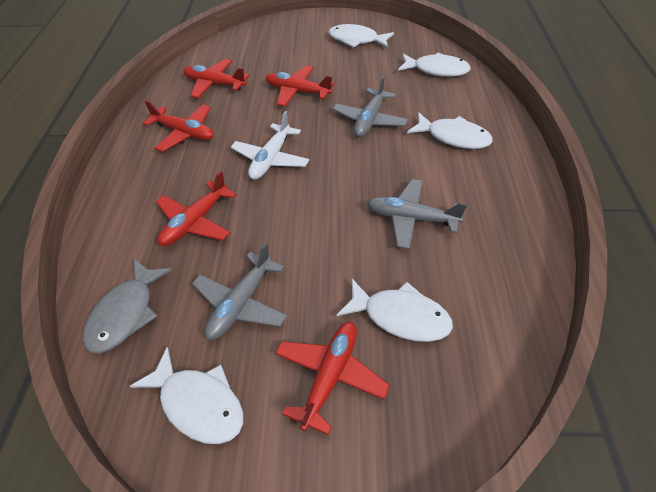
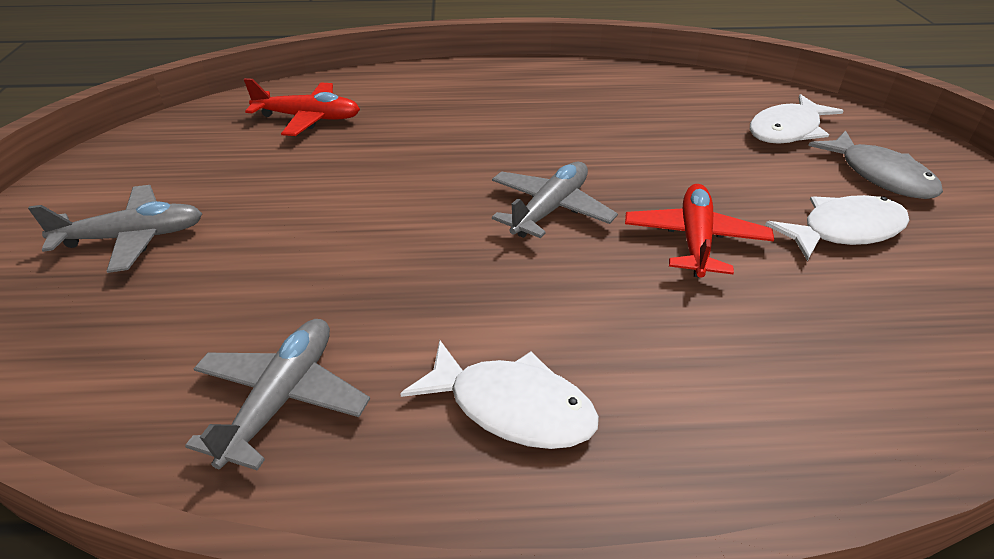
red plane: [142,100,214,152] [156,171,237,246] [183,59,250,98] [266,66,335,107] [275,322,390,435] = 5 -> [244,78,360,136] [625,184,774,278] = 2
white fish: [129,347,243,444] [329,24,394,48] [337,279,453,342] [398,53,471,77] [407,112,493,149] = 5 -> [400,340,599,449] [750,94,843,144] [765,195,910,261] = 3
white plane: [231,111,309,180] = 1 -> none = 0

